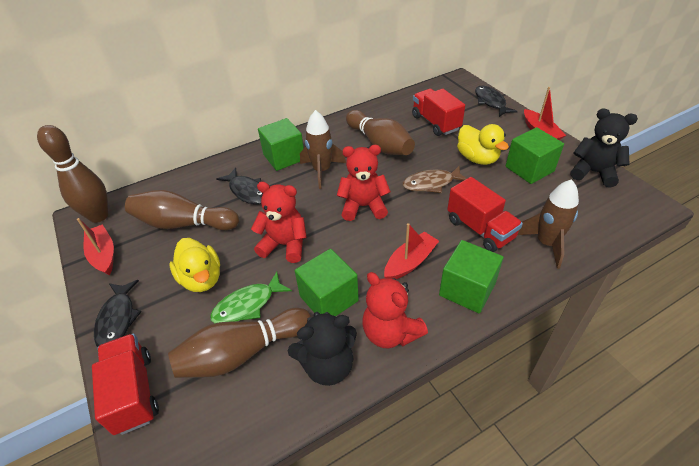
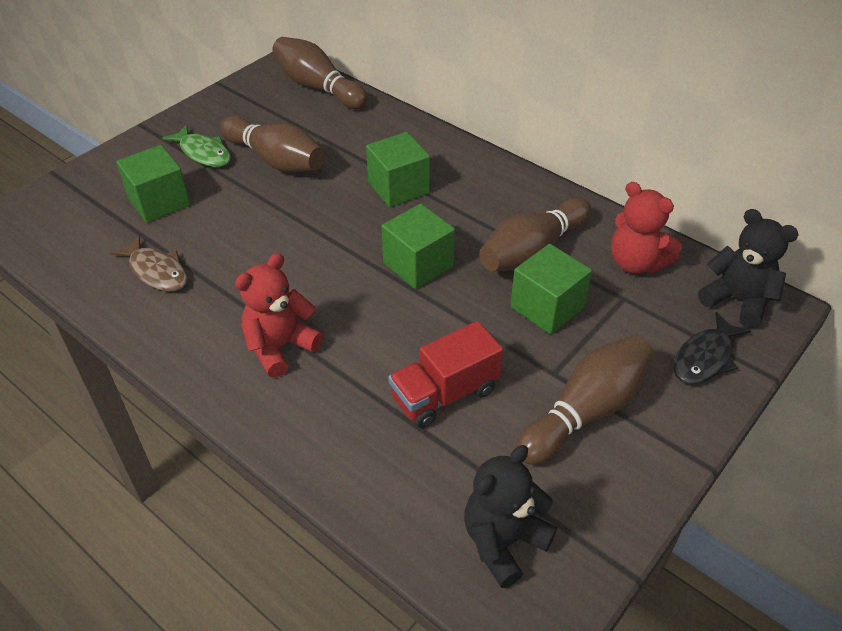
black fish: [94,280,142,347] [216,168,263,205] [475,86,518,117] = 3 -> [673,312,751,384] = 1
brown rocket: [300,110,346,189] [518,179,579,269] = 2 -> none = 0
red boat: [77,218,114,275] [384,223,439,279] [524,87,566,140] = 3 -> none = 0
red teddy bear: [251,182,307,263] [337,145,391,221] [362,272,428,348] = 3 -> [235,253,323,378] [611,182,682,274] = 2
red truck: [92,333,159,435] [412,89,465,136] [447,177,523,252] = 3 -> [388,321,503,428] = 1
yellow duck: [169,238,220,292] [457,124,509,165] = 2 -> none = 0

